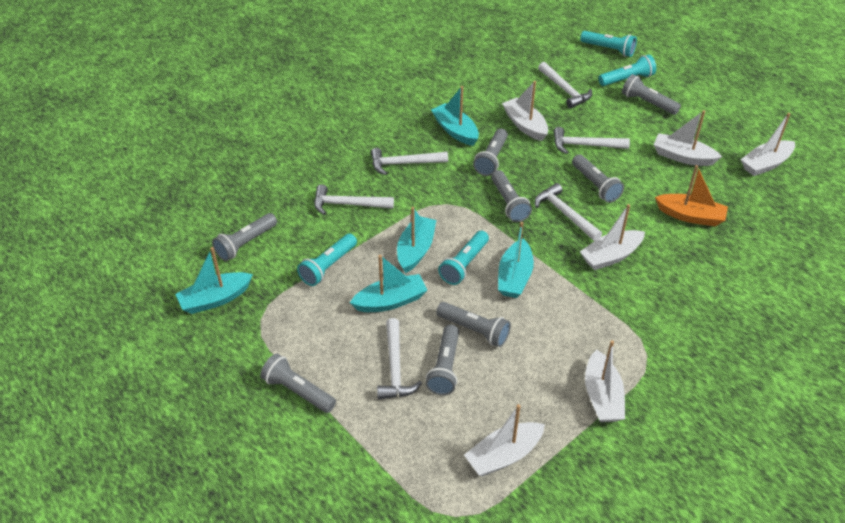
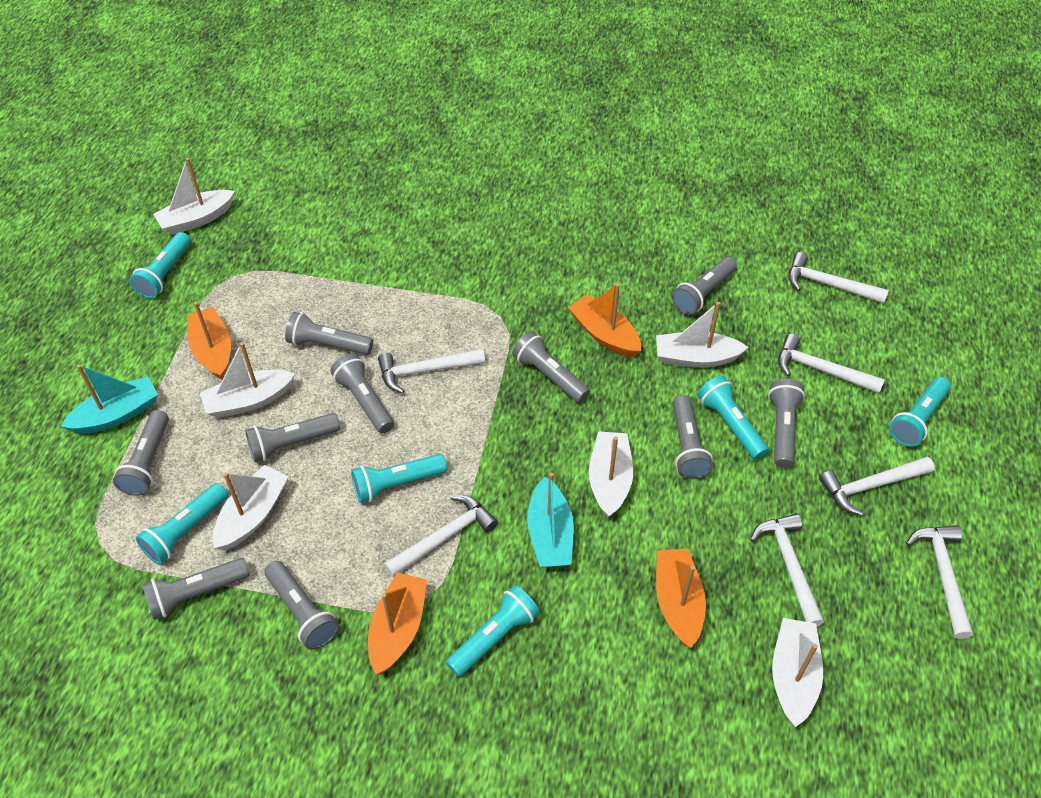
grey flashlight: [212,213,277,261] [260,354,336,413] [426,325,459,395] [436,302,511,347] [473,128,508,176] [491,170,532,222] [572,154,624,203] [622,74,681,115] = 8 -> [113,410,169,496] [142,558,250,620] [245,413,340,462] [264,561,339,650] [285,312,373,355] [331,353,394,434] [512,331,590,403] [672,257,737,315] [672,395,713,479] [768,378,805,468] = 10
orange boat: [655,165,728,226] = 1 -> [187,302,231,380] [368,572,427,675] [568,284,641,357] [656,548,706,648] = 4
turquoise boat: [175,247,253,314] [350,255,427,312] [397,207,436,273] [431,86,479,146] [498,222,534,298] = 5 -> [61,364,158,434] [527,473,574,567] = 2
turquoise flashlight: [297,234,357,286] [438,231,489,285] [580,31,637,57] [598,54,656,86] = 4 -> [129,232,191,299] [136,483,228,564] [351,454,447,503] [446,585,540,677] [697,376,769,460] [889,377,951,447] = 6
white hammer: [314,184,394,215] [371,148,448,175] [377,318,422,400] [535,183,602,241] [538,62,592,108] [554,127,630,154] = 6 -> [378,349,485,394] [384,495,498,578] [750,513,824,627] [778,334,885,393] [788,252,889,304] [819,456,934,516] [906,525,973,639] = 7

